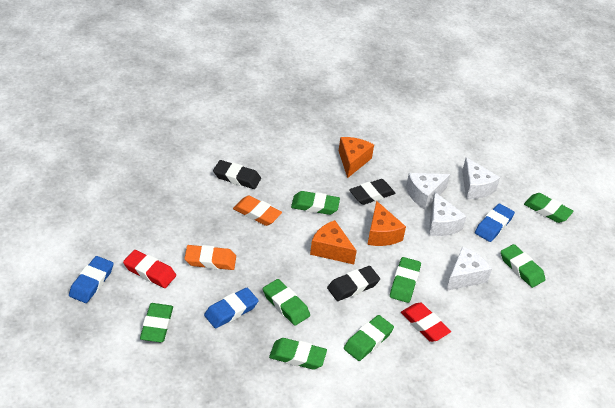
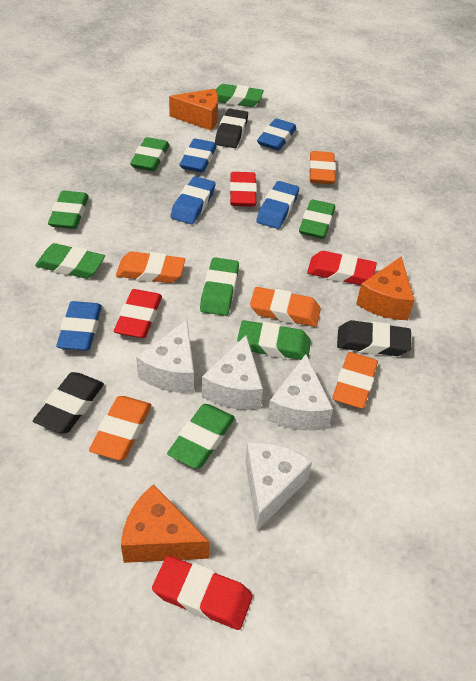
blue eraser: [69,256,113,303] [204,288,259,329] [475,204,515,242] = 3 -> [56,301,102,351] [171,176,216,224] [180,139,217,173] [256,181,299,229] [257,118,297,151] = 5
orange eraser: [184,245,236,270] [233,195,282,226] = 2 -> [89,396,151,460] [116,251,185,283] [250,287,321,327] [309,151,336,184] [333,352,378,409] = 5
red eraser: [123,250,176,288] [401,303,451,342] = 2 -> [114,289,162,338] [152,556,253,630] [230,172,257,207] [307,251,377,285] = 4

